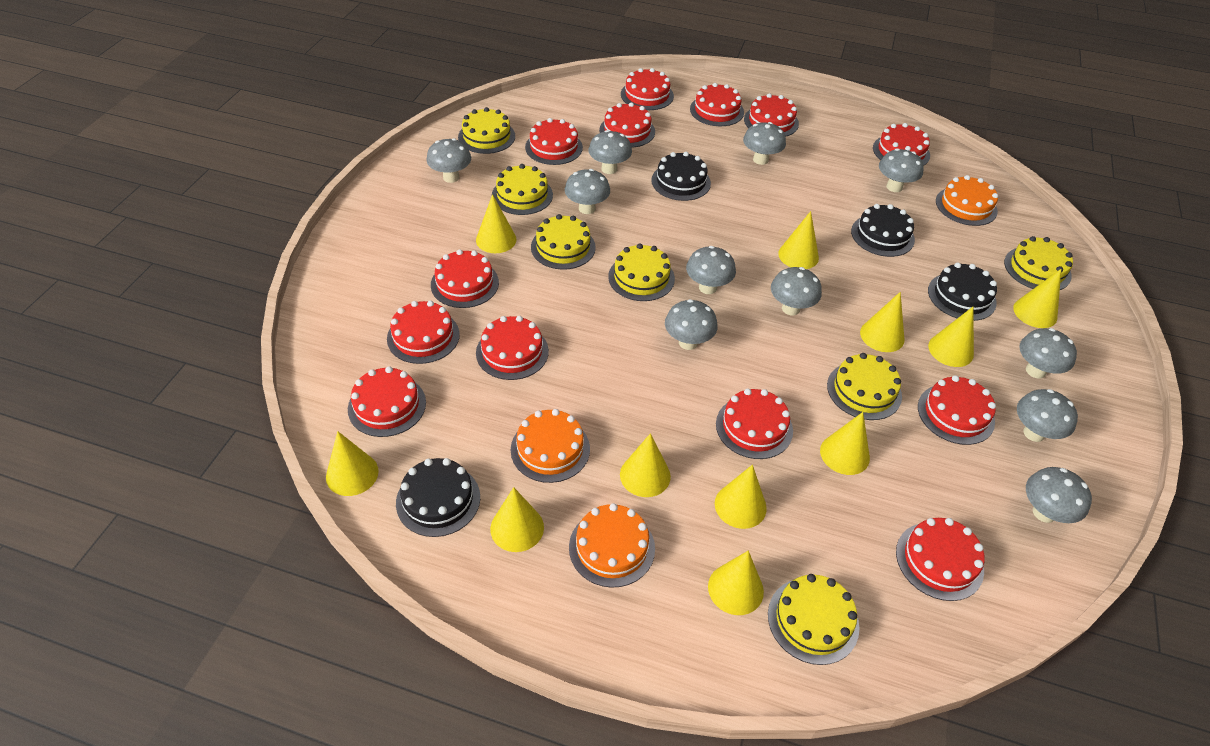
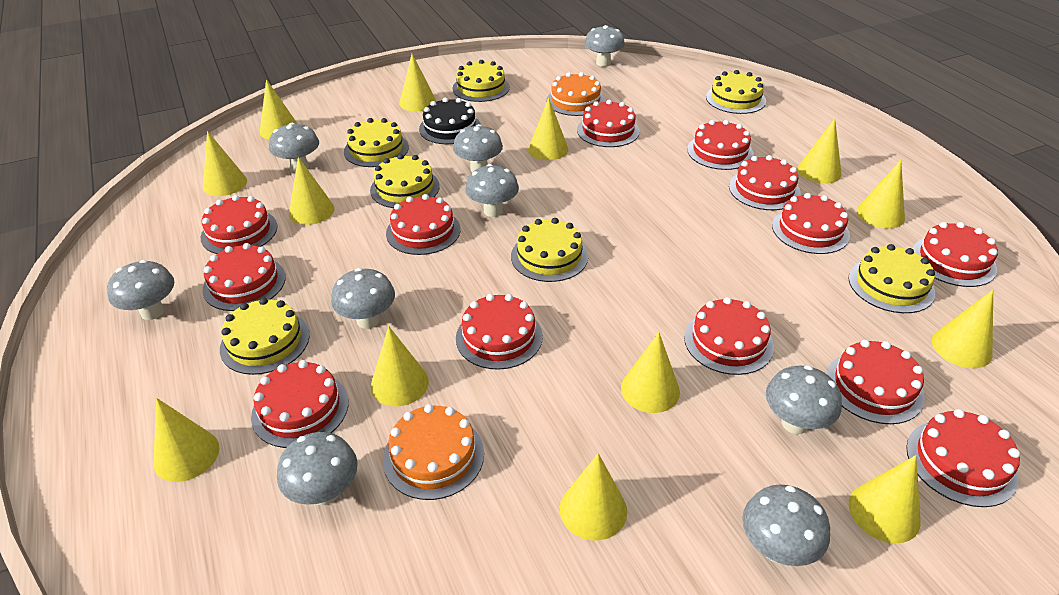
black cake: [396,458,480,537] [651,152,711,201] [851,204,915,257] [928,263,997,321] = 4 -> [419,98,481,144] = 1
grey mushroom: [426,138,471,183] [565,169,610,214] [589,130,632,174] [665,299,718,350] [686,246,736,294] [743,122,786,165] [771,267,822,315] [879,148,924,192] [1017,389,1078,442] [1019,328,1077,379] [1026,467,1092,523] = 11 -> [107,260,175,320] [269,123,319,172] [277,432,358,505] [331,268,395,329] [453,124,503,172] [465,164,519,217] [584,25,625,67] [742,485,830,566] [766,365,842,434] = 9
orange cake: [511,409,590,483] [569,503,655,588] [936,175,998,226] = 3 -> [383,404,484,500] [546,72,605,116] = 2
yellow cone: [326,431,379,496] [476,194,517,253] [490,487,544,552] [620,433,671,497] [708,551,764,615] [715,465,767,529] [778,211,819,269] [820,412,870,475] [860,292,905,352] [928,307,974,367] [1013,269,1061,328] = 11 -> [153,398,219,482] [203,131,247,196] [260,79,298,139] [289,157,335,225] [371,326,429,406] [399,54,436,111] [528,97,569,160] [560,453,627,541] [621,332,680,413] [797,118,842,183] [849,455,921,543] [856,160,905,229] [932,290,993,368] = 13

